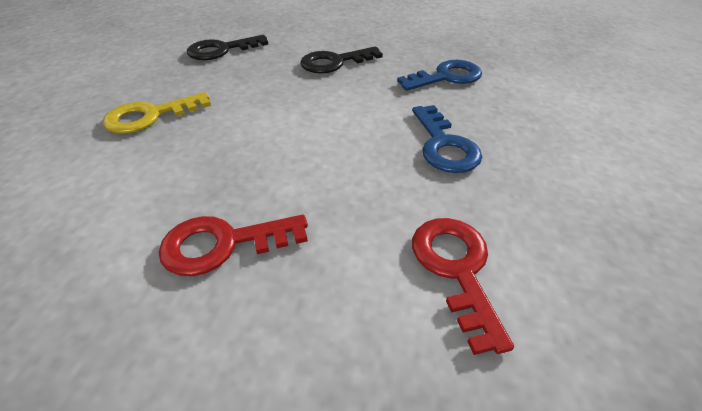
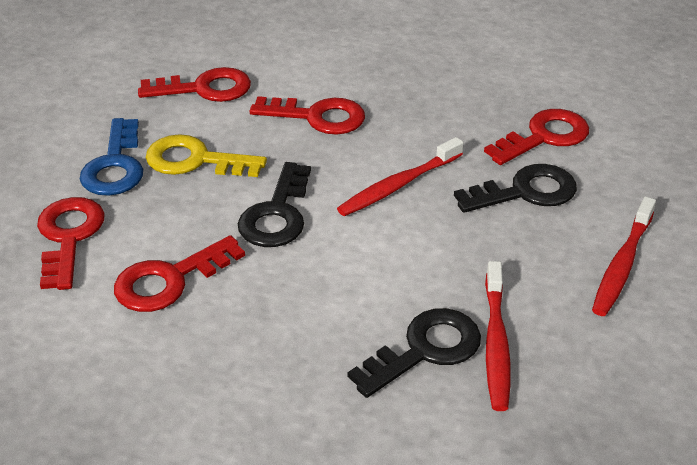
black key: [187,35,268,60] [300,46,383,74] = 2 -> [238,162,311,247] [347,308,481,398] [454,164,577,213] = 3
blue key: [397,60,482,91] [412,105,482,173] = 2 -> [80,118,143,196] = 1
red key: [159,215,308,276] [412,218,514,355] = 2 -> [37,197,105,290] [114,235,245,312] [138,67,251,102] [250,96,365,135] [484,109,589,165] = 5
red toothbrush: none = 0 -> [337,137,463,216] [485,261,511,411] [592,196,656,316] = 3

